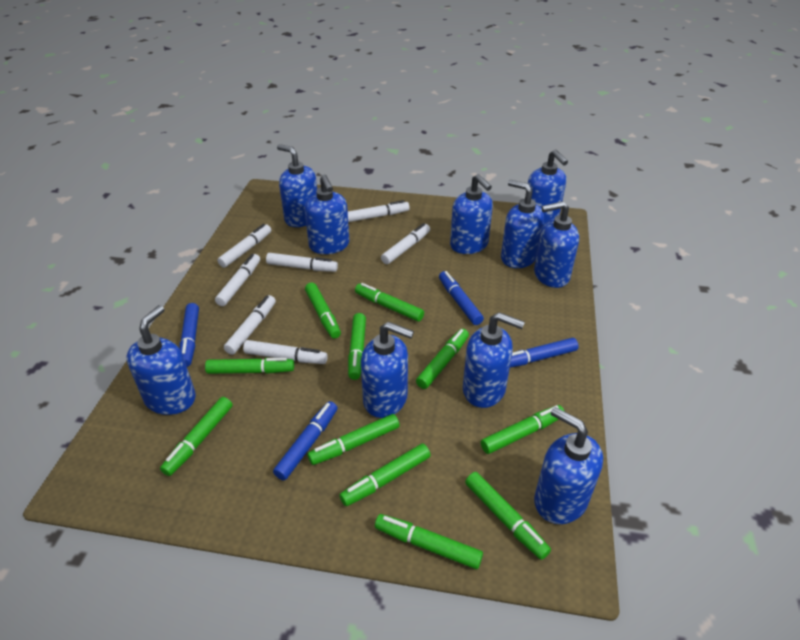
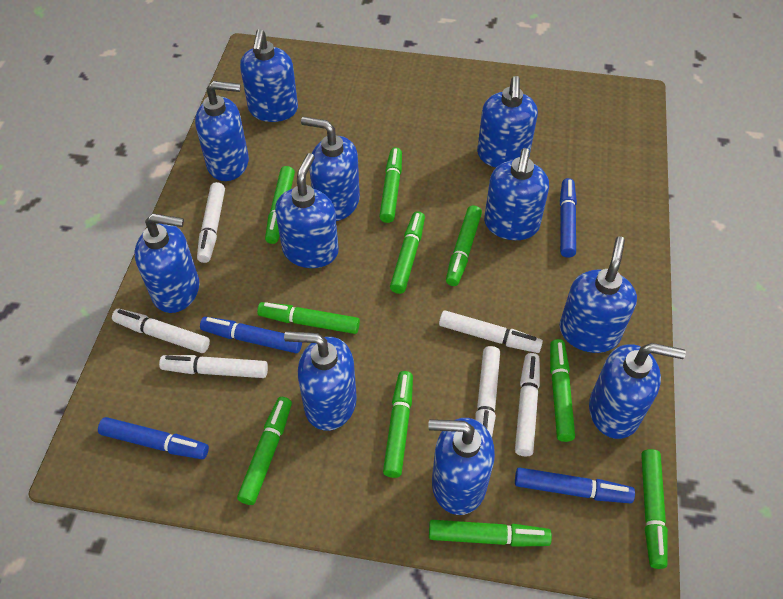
blue soap dispenser: [127,305,196,415] [277,144,317,227] [304,175,349,254] [361,322,414,418] [450,174,493,254] [463,312,525,408] [501,180,544,268] [528,150,568,225] [534,201,579,288] [534,407,603,524] = 10 -> [135,213,199,313] [195,81,249,181] [240,29,298,122] [275,153,339,268] [284,331,357,431] [301,116,360,221] [428,418,495,515] [477,76,538,167] [484,148,549,240] [559,236,637,353] [589,343,686,439] = 11
green marker: [160,397,232,476] [205,358,294,374] [305,283,341,339] [308,414,400,465] [339,444,431,506] [348,313,366,380] [355,283,424,322] [375,514,483,569] [416,329,469,389] [465,472,551,560] [481,405,565,454] = 11 -> [237,397,292,505] [257,302,360,334] [265,166,295,244] [379,148,402,223] [383,371,413,478] [390,211,425,294] [429,520,552,547] [446,205,482,286] [550,339,575,442] [641,449,668,569] = 10
white marker: [215,254,260,306] [217,224,271,268] [224,295,276,355] [243,340,327,364] [266,253,338,272] [348,200,410,222] [381,223,430,264] = 7 -> [112,309,210,353] [159,355,268,378] [197,182,225,263] [439,310,543,353] [475,346,500,437] [515,353,540,456] = 6

